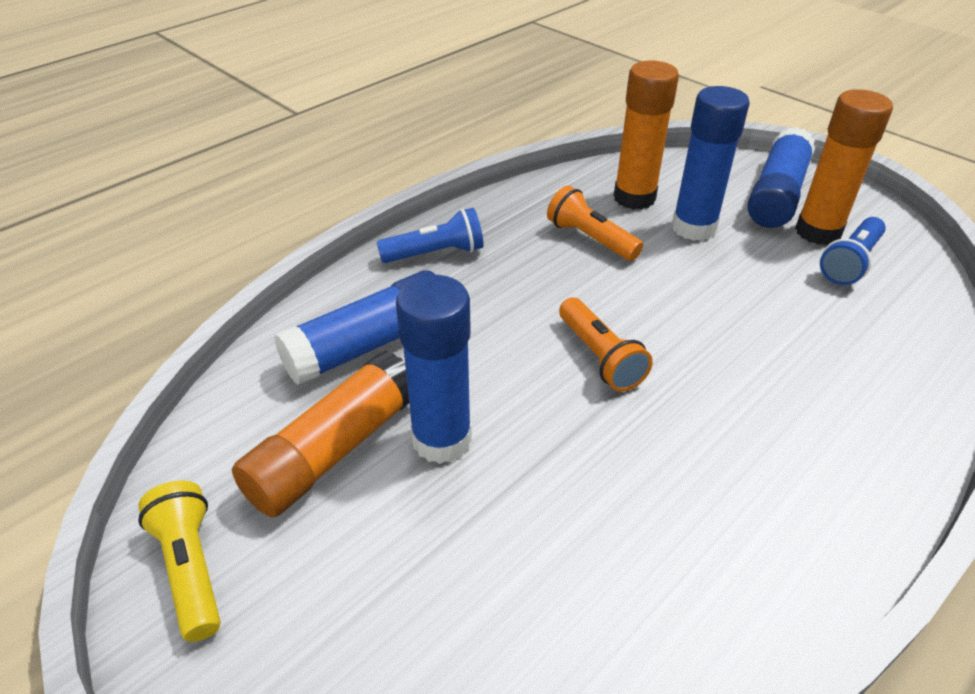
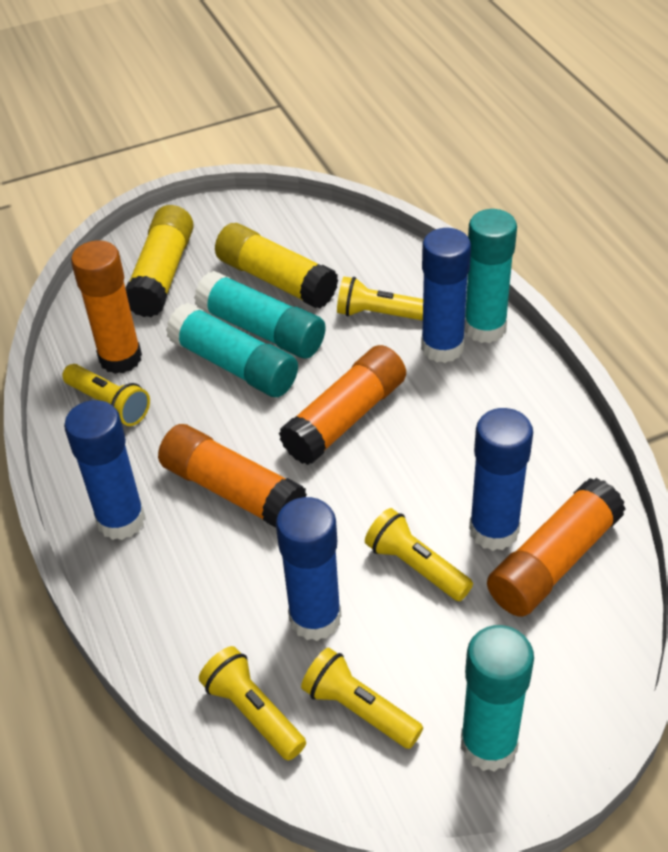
blue flashlight: [377,208,484,263] [820,217,886,285] = 2 -> none = 0
orange flashlight: [547,186,643,261] [559,297,653,392] = 2 -> none = 0
orange glue stick: [232,351,409,517] [614,61,679,210] [795,89,893,245] = 3 -> [71,241,142,374] [158,424,307,528] [279,345,406,465] [487,478,626,617] = 4
turquoise glue stick: none = 0 -> [166,303,298,397] [194,271,326,358] [461,625,534,772] [464,209,517,343] = 4
yellow flashlight: [138,481,221,642] = 1 -> [62,364,150,426] [199,646,306,761] [301,648,423,749] [337,277,423,321] [365,508,473,601] = 5
yellow glue stick: none = 0 -> [125,205,194,317] [215,223,338,309] = 2

